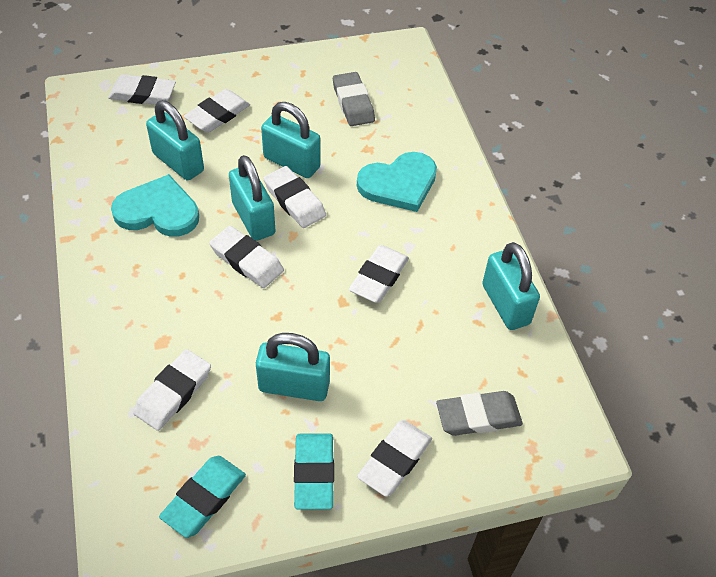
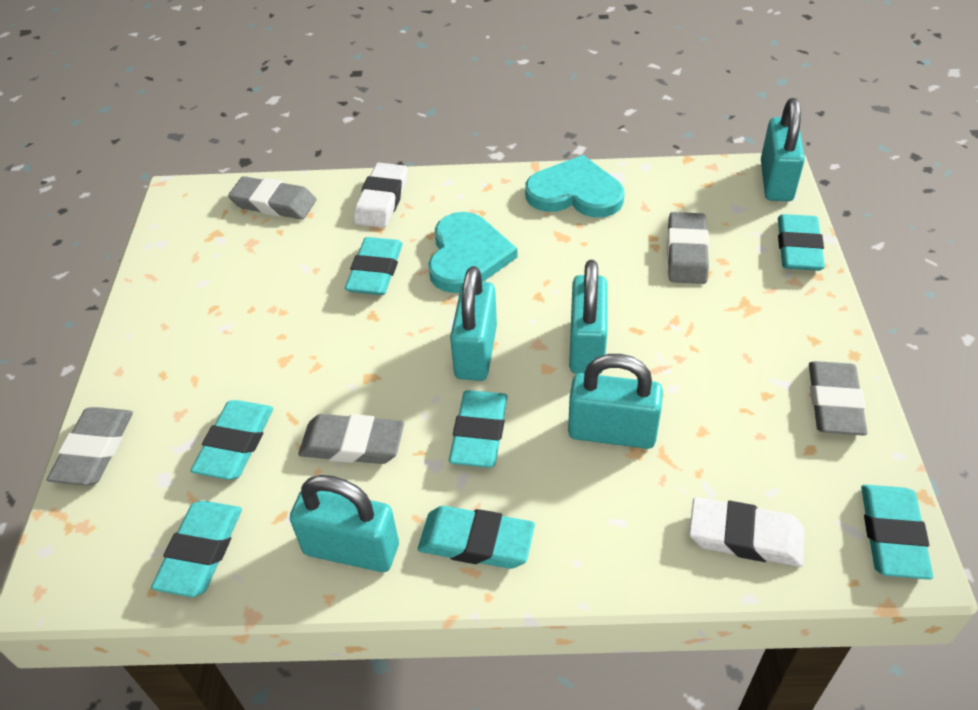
grey eraser: [333,72,375,126] [436,391,523,436] = 2 -> [47,407,133,486] [228,176,316,219] [298,414,404,464] [667,212,709,284] [809,361,868,436] = 5
turquoise eraser: [159,456,246,538] [294,433,334,510] = 2 -> [151,501,242,597] [191,400,273,480] [345,237,403,295] [418,506,535,569] [449,390,508,468] [778,214,825,271] [861,485,933,580] = 7
white eraser: [108,74,176,105] [133,349,211,431] [184,89,250,133] [209,226,284,288] [263,166,326,228] [349,245,409,303] [357,420,432,497] = 7 -> [354,163,407,228] [689,497,804,567] = 2

